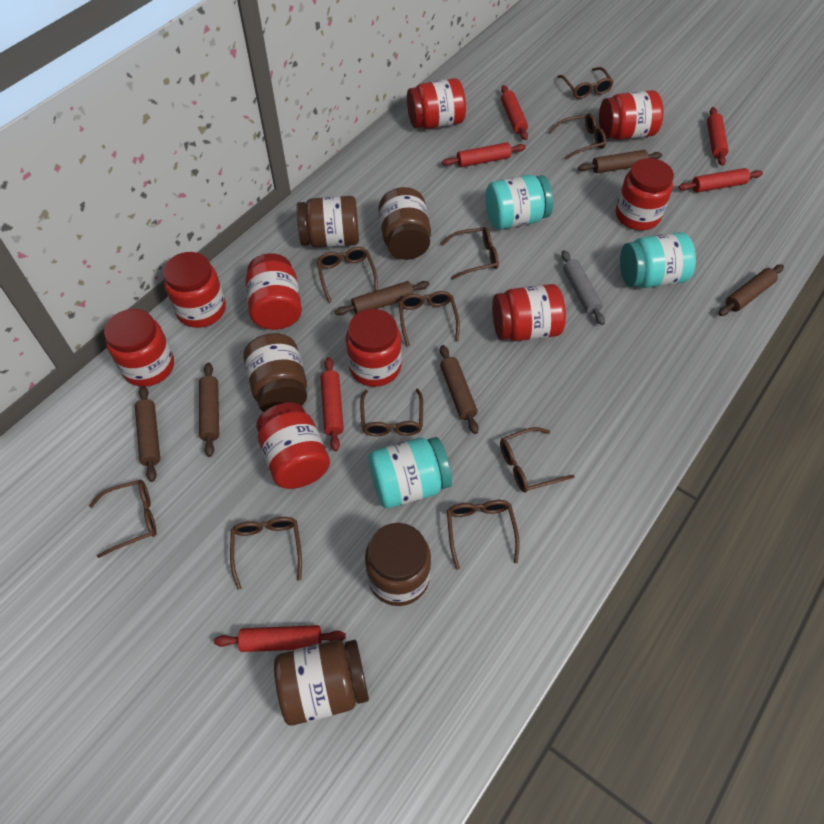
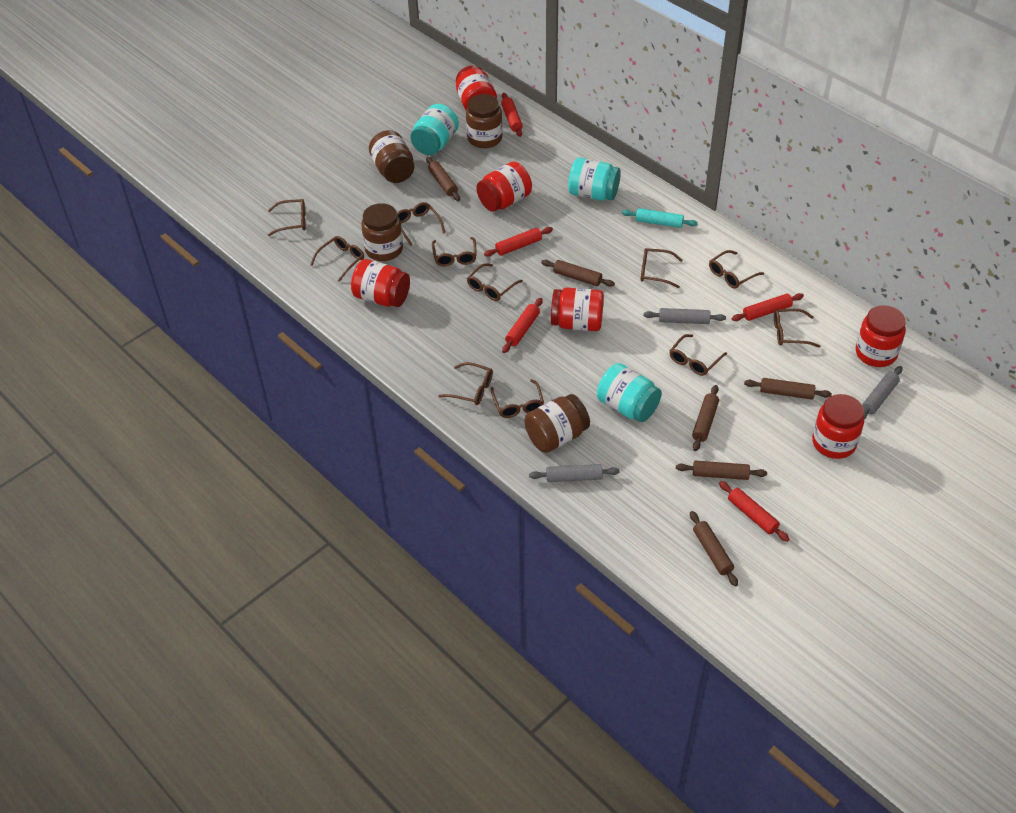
brown glasses: [89,480,157,558] [230,517,302,590] [317,247,378,303] [360,389,423,436] [399,291,460,347] [440,227,499,280] [447,500,520,570] [500,427,575,492] [548,113,606,160] [557,67,614,99] = 10 -> [268,199,306,236] [310,236,364,282] [397,202,445,246] [432,237,477,266] [438,362,493,405] [467,263,523,301] [491,379,544,418] [641,248,683,288] [670,334,727,376] [709,250,764,289] [774,309,820,348] = 11
brown jar: [243,333,307,412] [274,640,369,726] [297,196,359,248] [365,523,431,606] [378,187,431,260] = 5 -> [361,203,403,261] [369,130,414,183] [466,94,503,148] [524,394,590,453] = 4
grey rolling pin: [561,250,605,325] = 1 -> [529,464,620,482] [644,308,726,324] [862,366,903,419] = 3
red jar: [104,309,174,387] [163,252,226,328] [245,253,302,330] [256,402,330,489] [346,309,402,387] [407,78,466,129] [492,284,566,341] [599,90,663,140] [616,158,674,230] = 9 -> [351,259,410,307] [456,66,497,110] [476,162,532,212] [551,288,604,331] [812,394,864,459] [856,305,906,367] = 6
red rolling pin: [214,625,346,652] [321,357,344,451] [442,142,526,167] [501,85,528,140] [678,168,763,193] [707,107,729,166] = 6 -> [484,227,553,257] [501,93,523,137] [502,298,543,353] [719,481,789,542] [732,293,804,321] = 5
turquoise rolling pin: none = 0 -> [622,208,698,228] = 1

